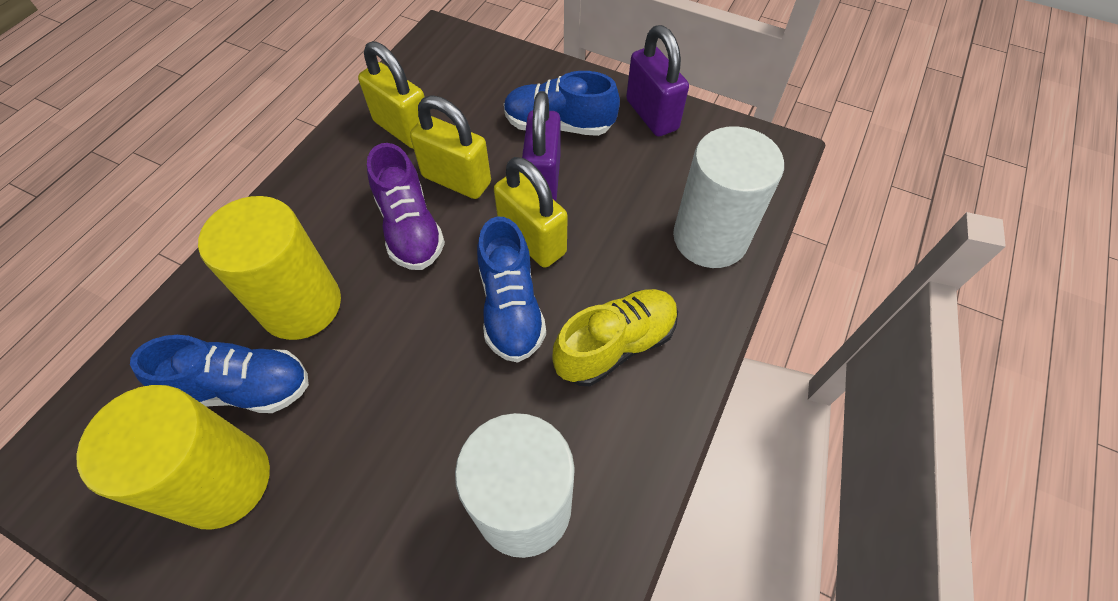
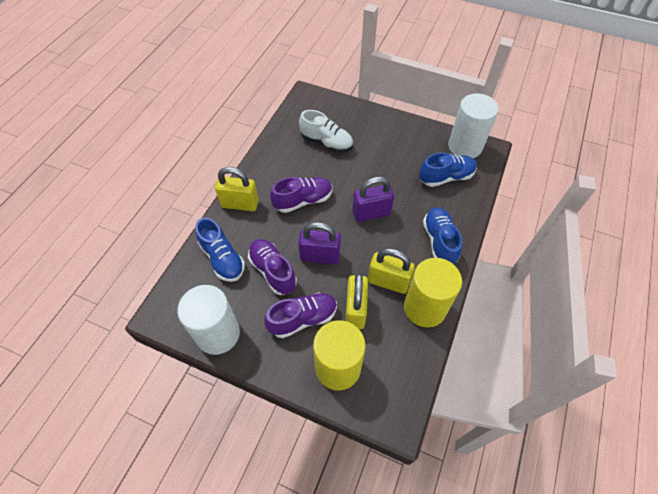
purple shoe: [367,143,445,270] = 1 -> [248,239,297,295] [264,293,337,338] [270,177,332,213] = 3
white shoe: none = 0 -> [299,110,353,153] = 1
yellow shoe: [552,289,678,386] = 1 -> none = 0

